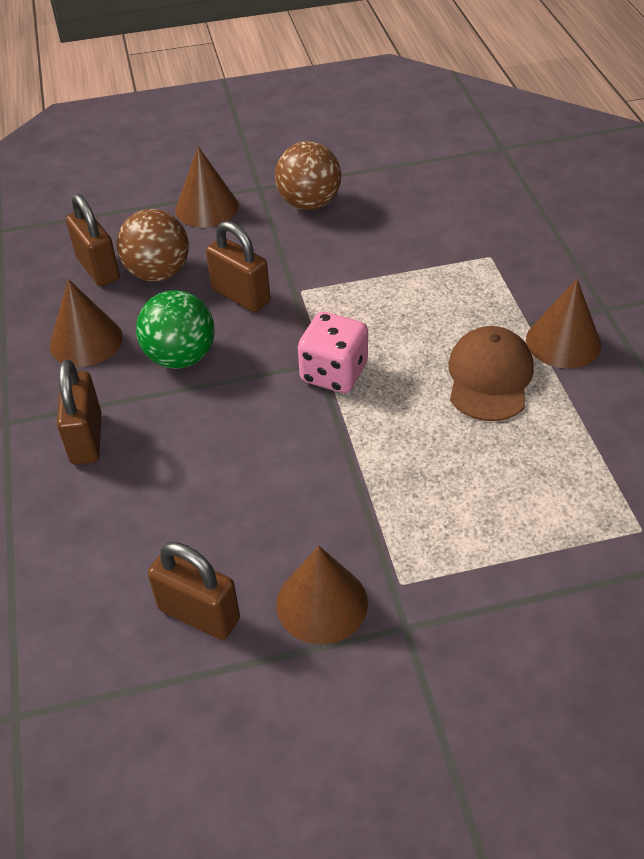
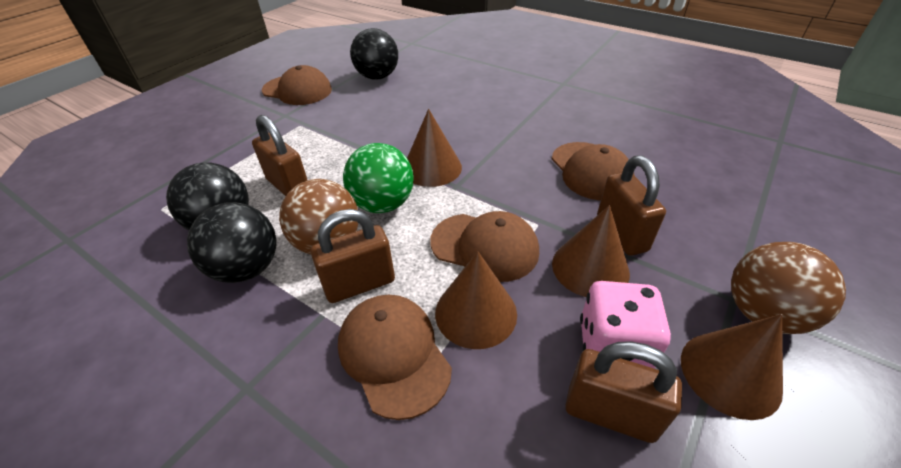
black ball: none = 0 -> [166,162,249,230] [187,202,277,283] [350,28,398,80] = 3
brown cap: [448,326,534,421] = 1 -> [262,65,332,105] [338,295,452,420] [430,211,539,282] [552,142,634,200] = 4

